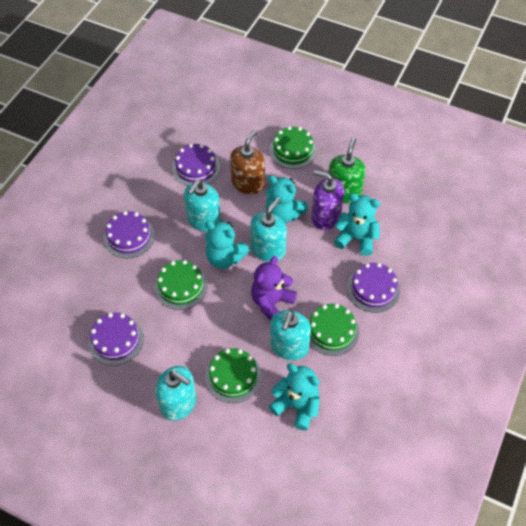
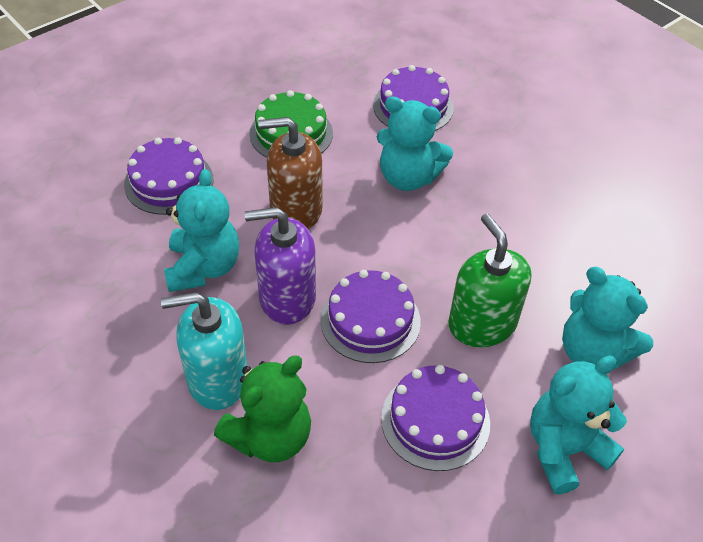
green cake: [154,260,207,310] [205,348,262,403] [269,126,317,169] [307,304,359,356] = 4 -> [249,90,333,158] = 1
green teddy bear: none = 0 -> [214,356,311,462] = 1
purple teddy bear: [251,256,297,320] = 1 -> none = 0
turquoise soap dispenser: [155,366,197,421] [184,179,221,232] [250,198,287,262] [270,310,311,360] = 4 -> [161,292,248,410] = 1

